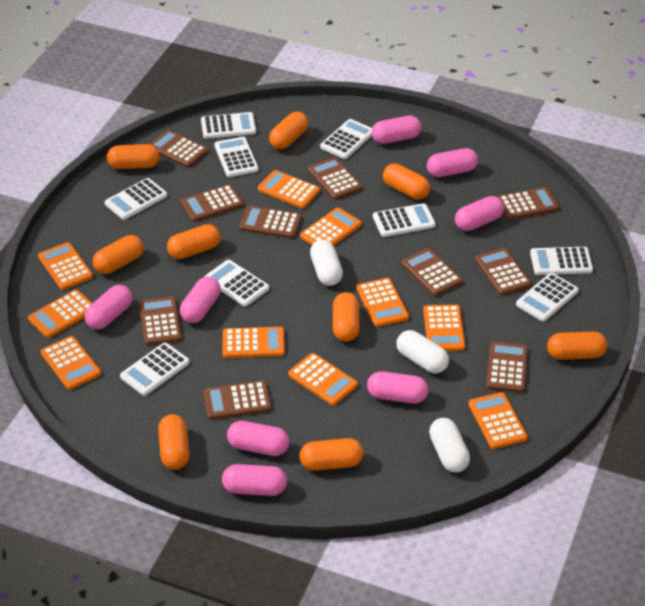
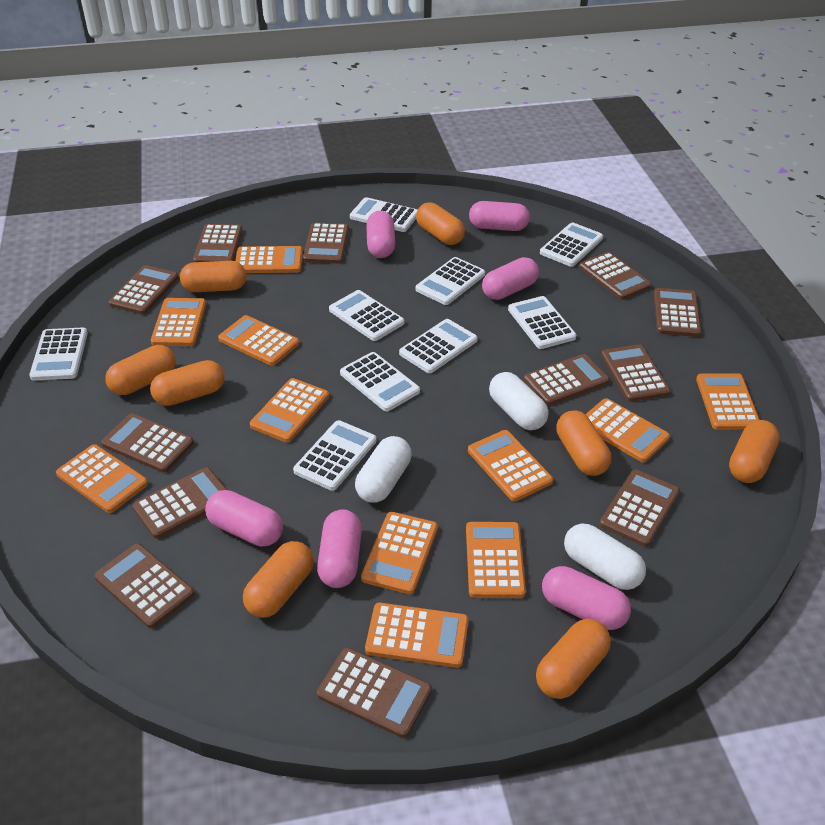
brown calculator: [139,296,182,345] [150,130,208,167] [181,184,244,222] [203,381,272,420] [239,206,302,239] [308,157,362,200] [401,248,463,296] [475,248,531,296] [486,341,528,393] [497,187,559,220] = 10 -> [94,543,194,628] [101,413,194,473] [108,265,179,315] [133,467,227,539] [193,224,243,262] [303,223,349,264] [317,647,432,738] [524,354,609,405] [579,252,651,300] [600,470,680,547] [601,344,670,402] [654,288,702,337] = 12
orange calculator: [28,290,92,338] [38,242,93,290] [40,336,101,390] [223,327,285,358] [258,170,320,209] [288,353,358,406] [300,208,362,246] [357,278,409,327] [423,305,465,351] [468,392,528,449] = 10 -> [56,444,148,513] [151,298,206,346] [218,315,299,366] [235,246,303,273] [250,378,329,443] [361,512,438,594] [365,603,469,668] [466,522,526,598] [468,430,553,501] [585,398,670,463] [696,373,760,430] = 11
orange capsule: [92,235,144,274] [107,144,160,169] [158,414,190,470] [167,224,220,259] [269,112,309,149] [299,438,363,470] [333,292,360,342] [383,163,430,200] [547,331,607,360] = 9 -> [105,345,176,395] [150,360,225,406] [180,261,247,292] [243,541,314,618] [416,202,465,245] [536,619,611,699] [556,410,611,476] [729,420,780,483] = 8
pink capsule: [85,285,132,329] [180,276,221,323] [222,464,287,496] [227,421,289,456] [367,371,428,403] [371,116,422,144] [427,148,478,177] [455,196,504,231] = 8 -> [205,490,283,547] [317,509,362,588] [366,211,395,258] [469,201,530,231] [482,257,539,300] [542,566,631,630] = 6

